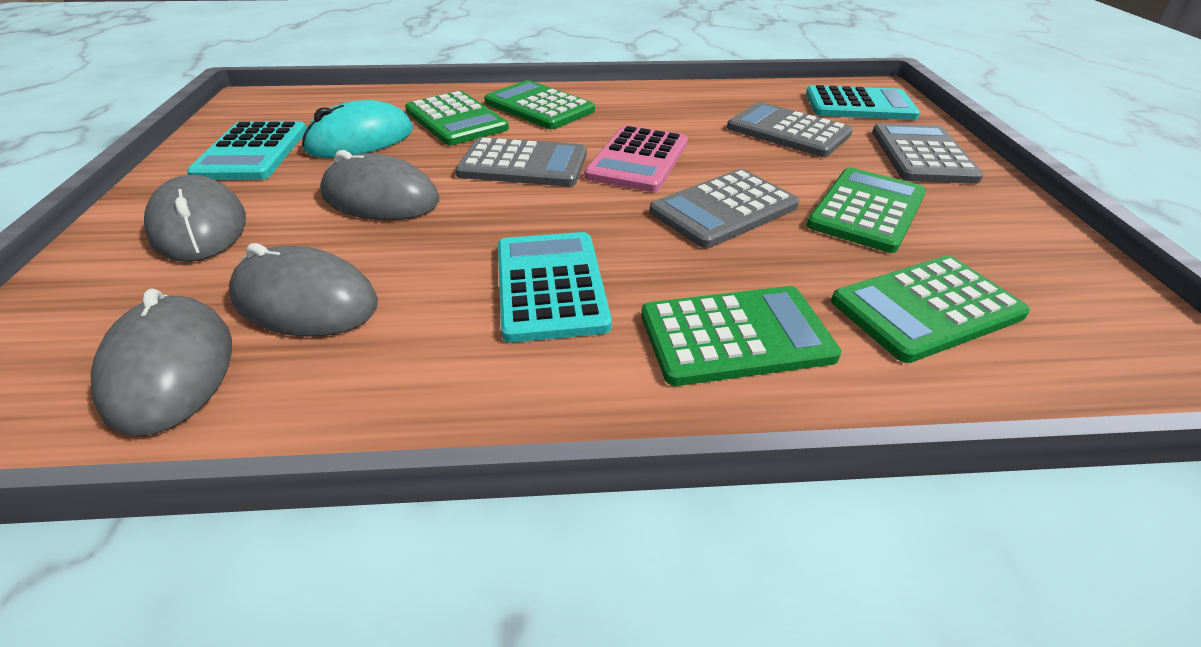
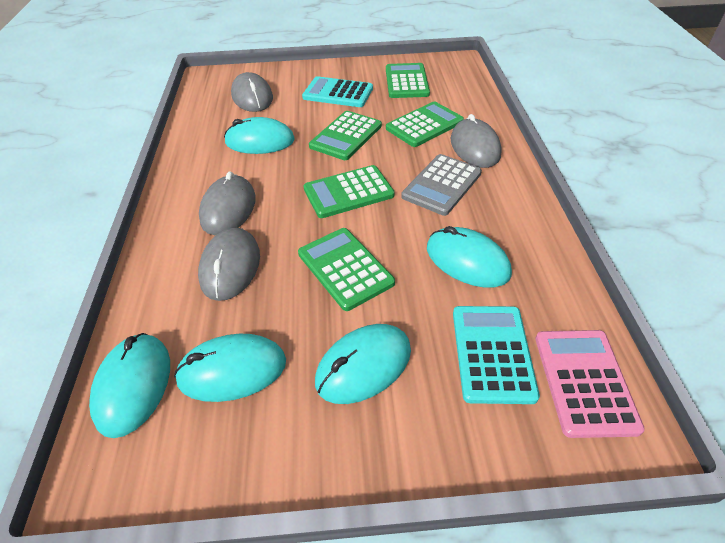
grey calculator: [455,137,587,187] [649,169,799,248] [727,102,853,157] [872,123,984,184] = 4 -> [401,154,482,216] = 1
turquoise calculator: [187,121,306,180] [498,232,612,343] [806,85,920,120] = 3 -> [302,76,373,107] [453,306,540,404] = 2
turquoise mouse: [302,100,413,158] = 1 -> [89,333,170,438] [174,334,286,402] [224,117,295,154] [315,324,411,404] [427,226,512,288] = 5

